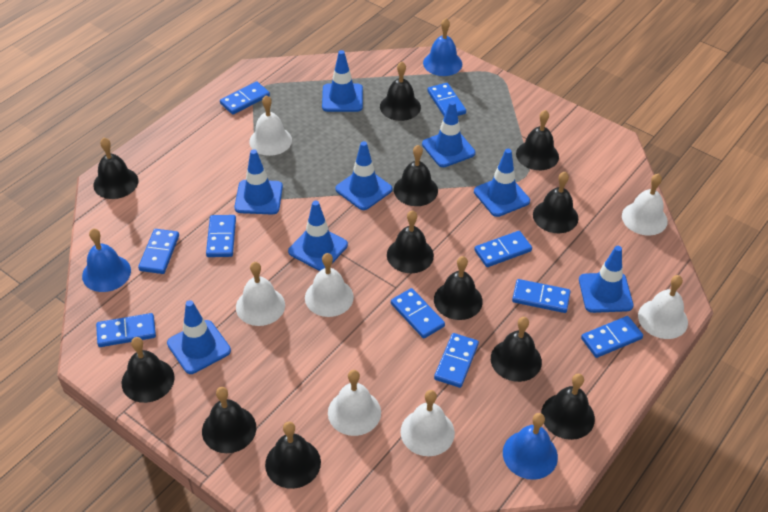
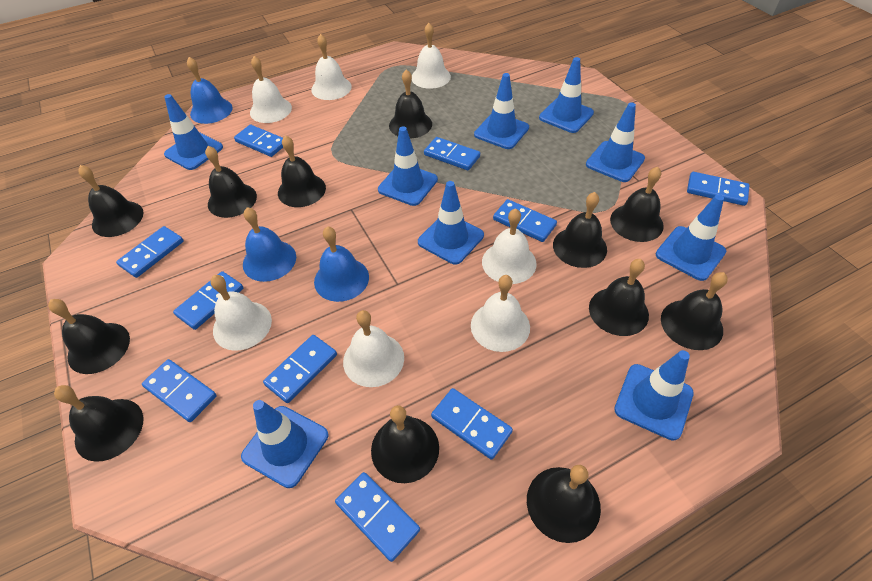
blue traffic cone: [167,300,231,374] [235,149,283,214] [288,201,348,271] [322,50,363,112] [335,141,392,210] [422,101,475,167] [474,149,530,217] [579,246,633,313] = 8 -> [164,94,223,170] [241,400,328,488] [378,126,438,206] [418,181,484,265] [474,73,529,149] [539,57,594,133] [586,102,645,182] [614,350,694,441] [656,194,726,281] = 9

